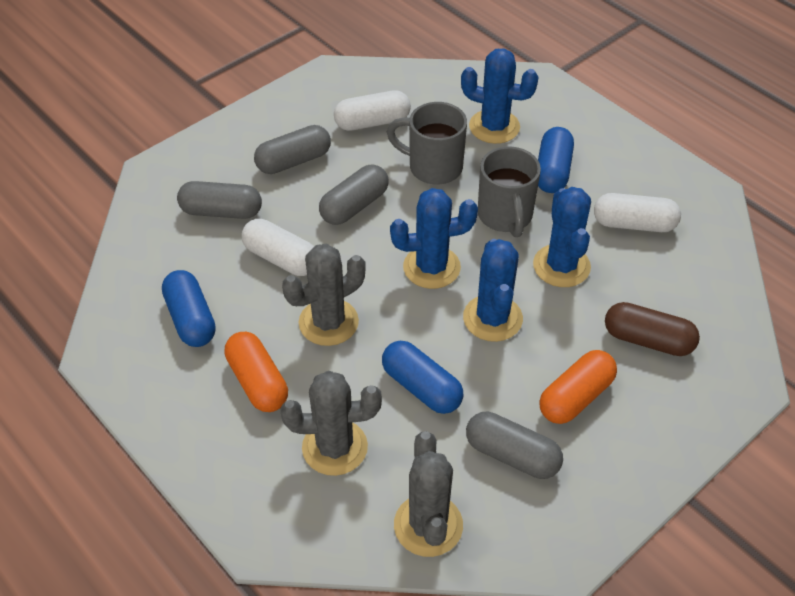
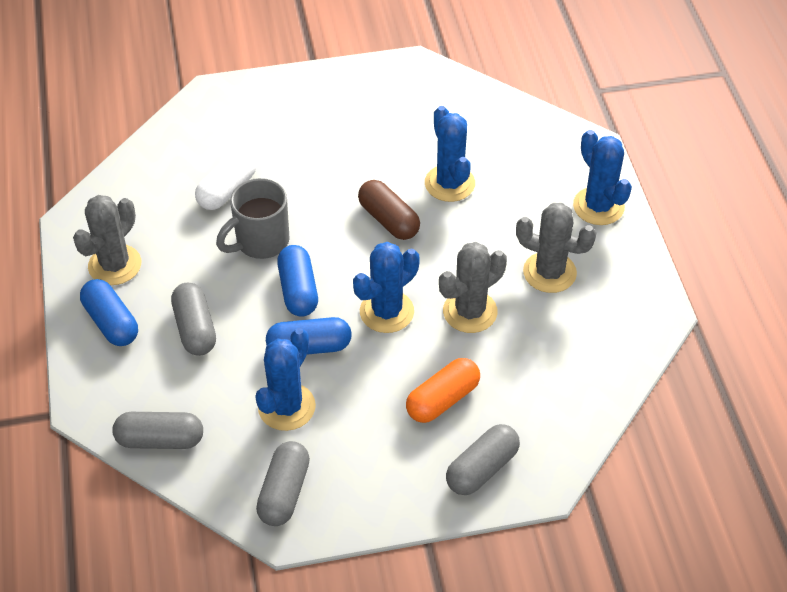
grey mug: [387,102,467,185] [478,146,541,237] = 2 -> [216,178,290,259] = 1
orange capsule: [224,332,288,412] [539,350,617,424] = 2 -> [406,358,480,423] = 1
white capsule: [242,219,314,276] [334,90,411,131] [594,193,681,232] = 3 -> [195,150,256,210] = 1

